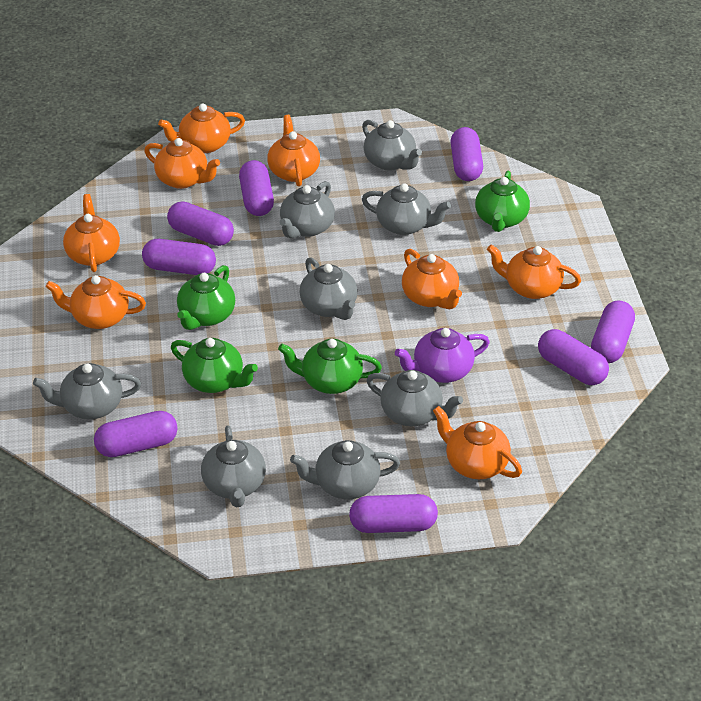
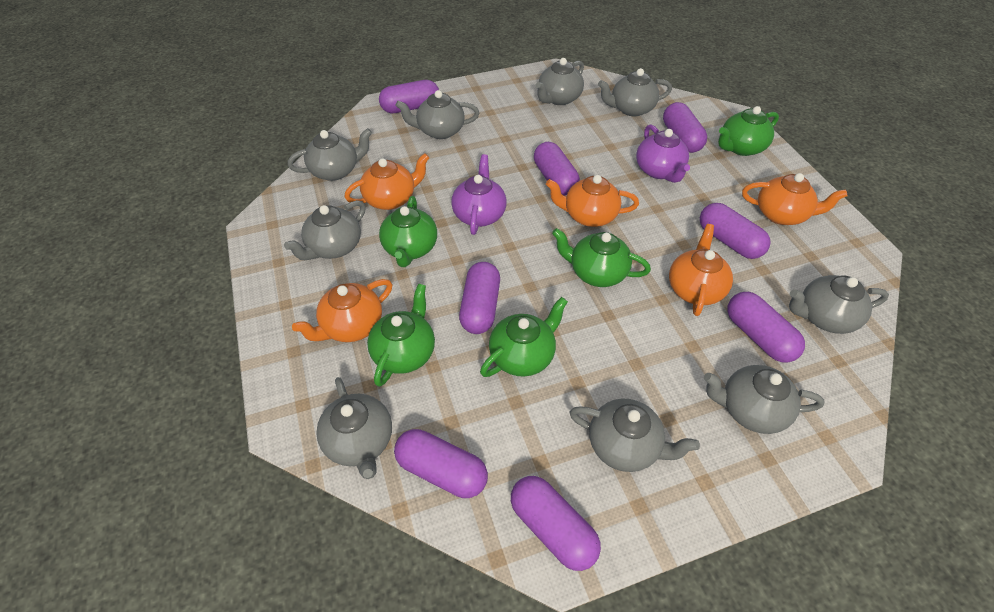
green teapot: [171,338,258,393] [177,265,235,330] [278,339,382,394] [475,171,530,232] = 4 -> [367,284,435,387] [379,196,437,267] [480,297,568,377] [552,228,651,287] [718,106,779,156] = 5
grey teapot: [33,363,141,419] [201,425,266,507] [280,181,335,238] [290,440,400,499] [299,257,358,320] [362,120,422,171] [362,183,451,235] [367,370,463,426] = 8 -> [284,200,366,260] [288,128,372,181] [316,377,392,479] [395,90,479,139] [536,58,584,105] [569,399,700,472] [598,68,672,116] [704,365,825,434] [789,275,889,334] = 9
orange teapot: [45,275,146,329] [63,194,120,272] [144,138,220,189] [158,103,245,153] [267,115,320,187] [402,249,462,309] [433,406,522,479] [487,245,581,299] = 8 -> [292,279,392,342] [345,153,429,210] [546,175,639,227] [669,224,733,316] [742,173,848,225] = 5
purple teapot: [395,328,490,383] = 1 -> [451,154,507,235] [636,125,690,183] = 2

